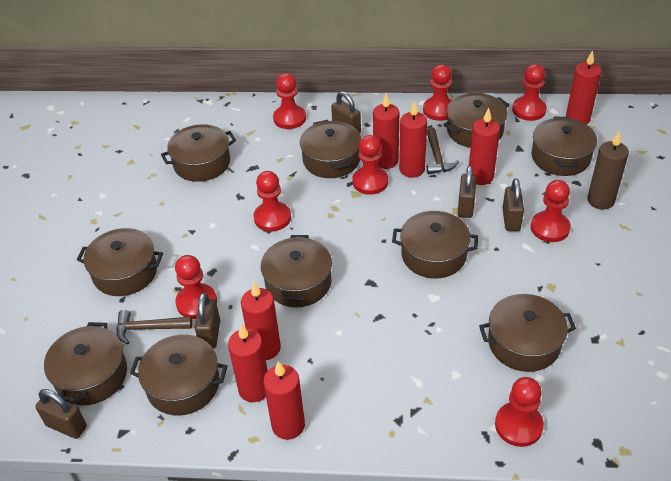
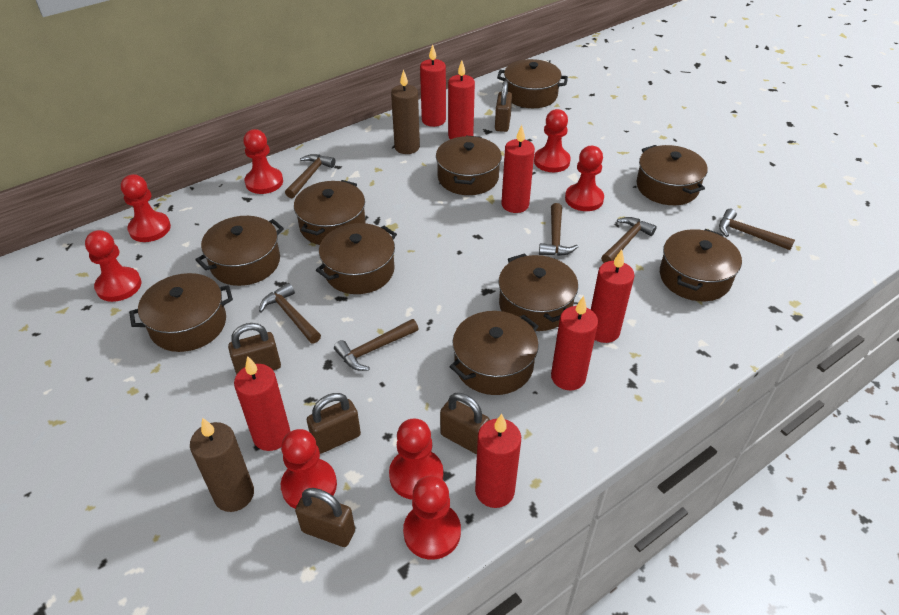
brown candle: [587,131,629,210] = 1 -> [190,417,254,512] [391,69,420,154] = 2
brown hammer: [116,310,192,345] [427,127,459,174] = 2 -> [259,283,321,344] [285,154,336,198] [334,319,419,371] [539,203,578,256] [601,217,657,263] [719,209,795,250] = 6

